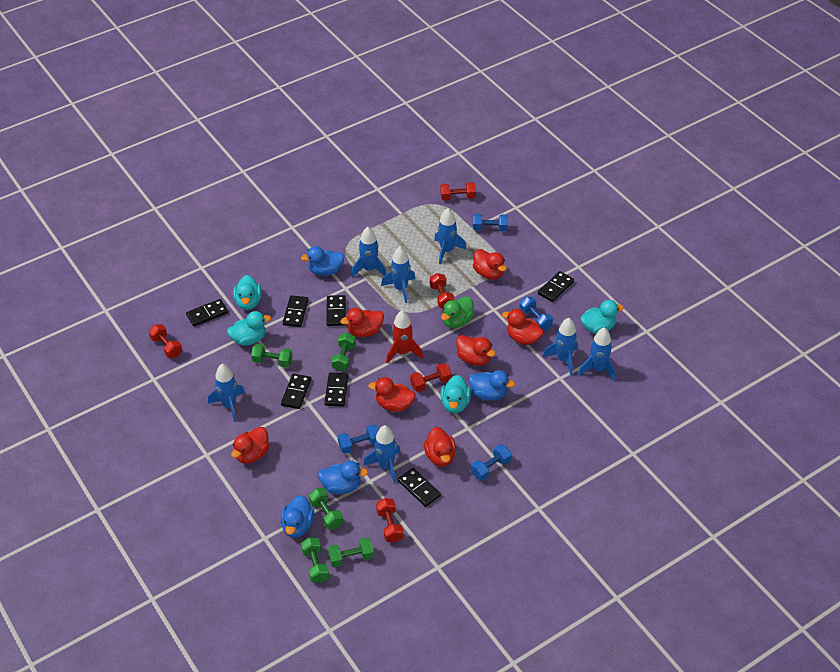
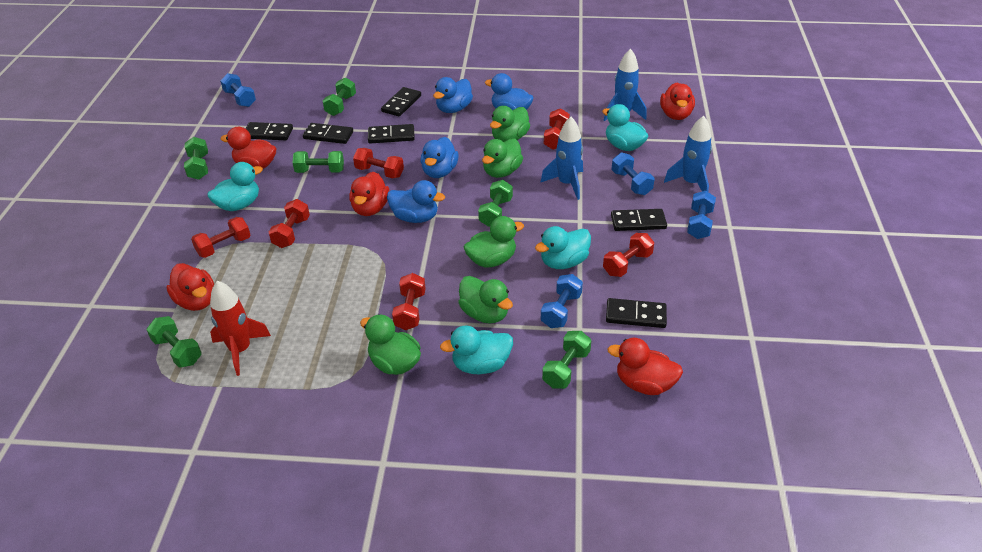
black domino: [186,299,228,326] [281,373,311,409] [283,295,309,327] [324,372,349,407] [326,295,346,326] [398,468,441,507] [538,271,574,302] = 7 -> [245,122,293,140] [303,123,353,144] [368,124,415,144] [381,87,421,116] [606,298,667,328] [611,209,667,231] = 6
blue rocket: [208,364,245,422] [351,227,387,277] [364,425,400,484] [381,246,415,303] [434,208,467,264] [543,318,578,376] [578,327,616,380] = 7 -> [540,117,583,200] [604,49,647,121] [664,116,712,192] = 3
green duck: [441,296,475,328] = 1 -> [360,314,421,375] [458,276,513,324] [464,216,524,268] [482,138,523,178] [490,106,530,142] = 5
green dumbbell: [251,344,292,368] [301,537,329,583] [309,488,343,530] [328,537,374,567] [331,333,356,371] = 5 -> [146,316,202,368] [184,137,208,180] [293,151,344,173] [323,77,356,116] [478,180,513,227] [542,331,591,389] = 6
red duck: [231,427,270,464] [340,308,384,337] [368,377,416,412] [424,427,456,467] [456,335,496,366] [473,249,507,280] [502,309,544,345] = 7 -> [166,263,214,311] [221,127,276,169] [349,172,389,216] [608,338,683,395] [660,83,695,120] = 5
red dumbbell: [149,324,182,358] [376,498,404,543] [410,363,452,392] [430,273,455,308] [440,182,476,201] = 5 -> [191,217,250,258] [269,199,310,248] [353,148,404,179] [392,273,426,330] [544,108,570,150] [603,233,654,277] = 6

